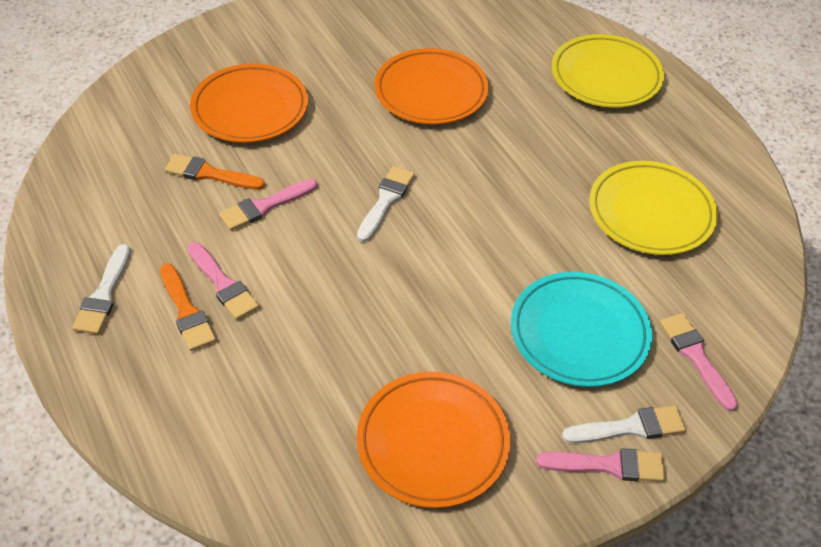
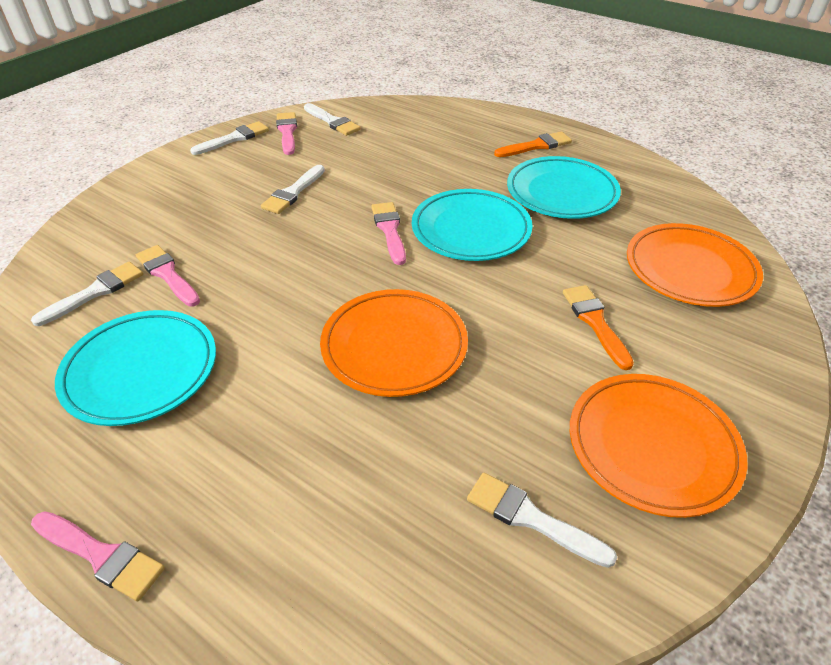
turquoise plate: [511,272,652,387] = 1 -> [55,310,216,426] [412,189,533,261] [507,156,621,219] = 3
white brush: [72,244,131,334] [357,166,415,242] [562,405,686,444] = 3 -> [31,262,143,326] [190,121,269,155] [261,165,325,214] [304,103,361,136] [467,473,617,568] = 5
yellow plate: [552,34,664,108] [589,161,718,255] = 2 -> none = 0

